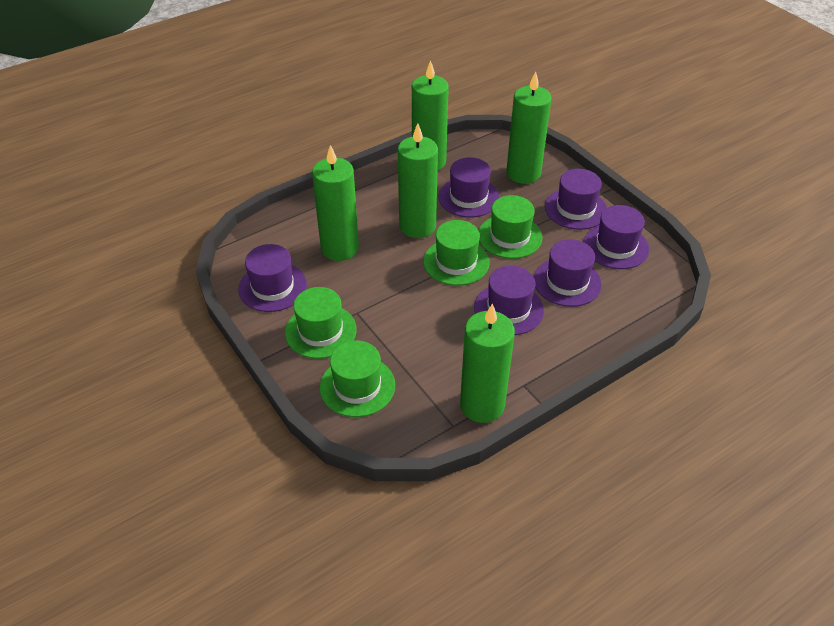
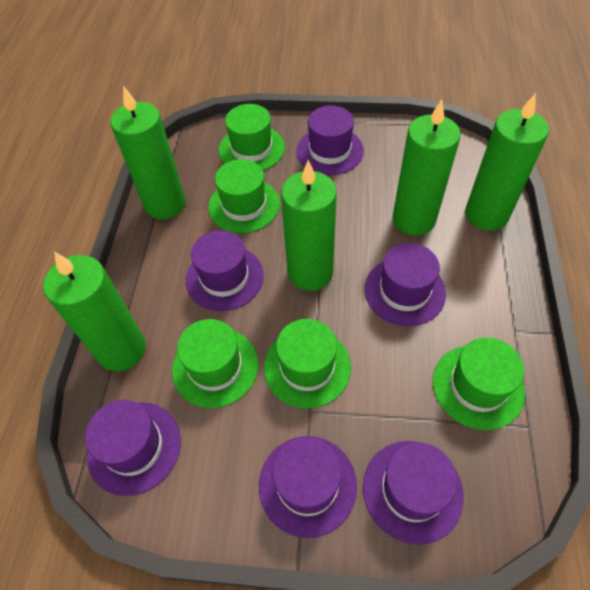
green hat: [285,287,357,359] [320,340,395,417] [423,220,490,286] [479,195,542,259] = 4 -> [172,319,259,408] [208,159,280,234] [219,104,285,171] [264,319,351,409] [433,338,525,430] = 5

